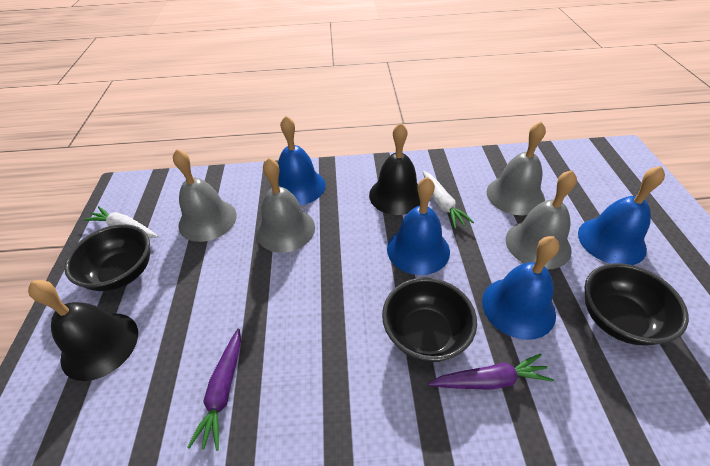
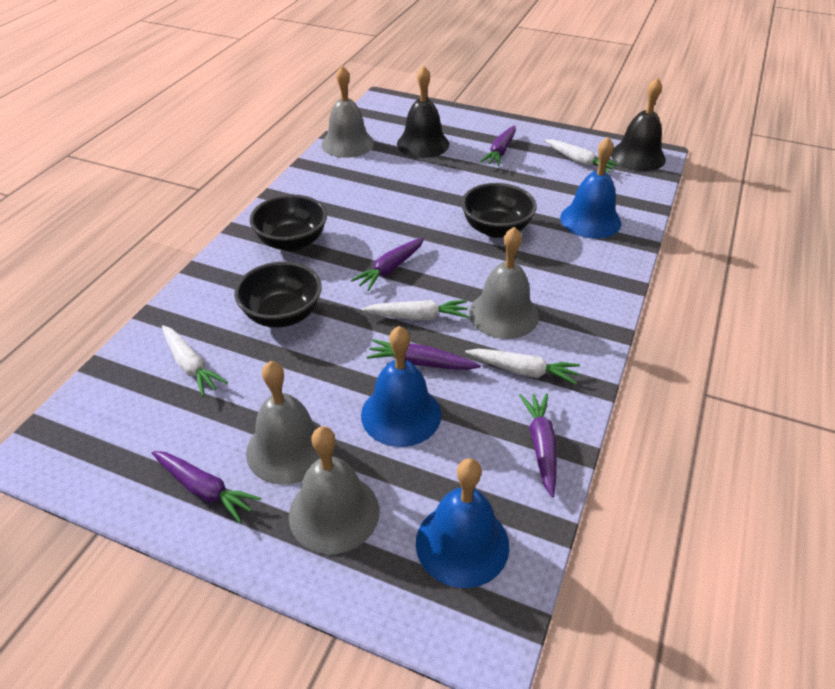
blue bell: [278,116,325,205] [387,177,450,275] [482,236,559,340] [578,166,665,265] = 4 -> [361,326,441,447] [416,458,509,588] [560,137,621,239] = 3
purple carrot: [187,329,241,451] [428,353,554,390] = 2 -> [151,451,261,523] [351,237,424,291] [367,339,481,370] [480,125,516,166] [519,393,557,497] = 5
white carrot: [83,206,158,238] [423,171,474,229] = 2 -> [162,325,228,396] [362,300,469,320] [465,348,580,385] [544,140,619,173] = 4

